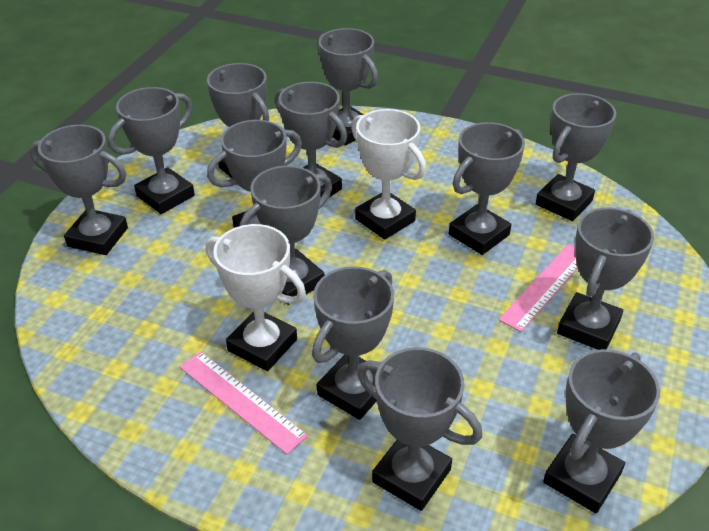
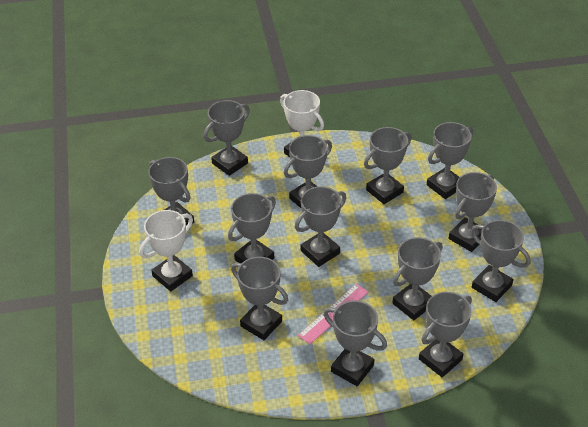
pink ruler: [180,351,308,455] [499,244,578,332] = 2 -> [298,284,368,344] = 1

